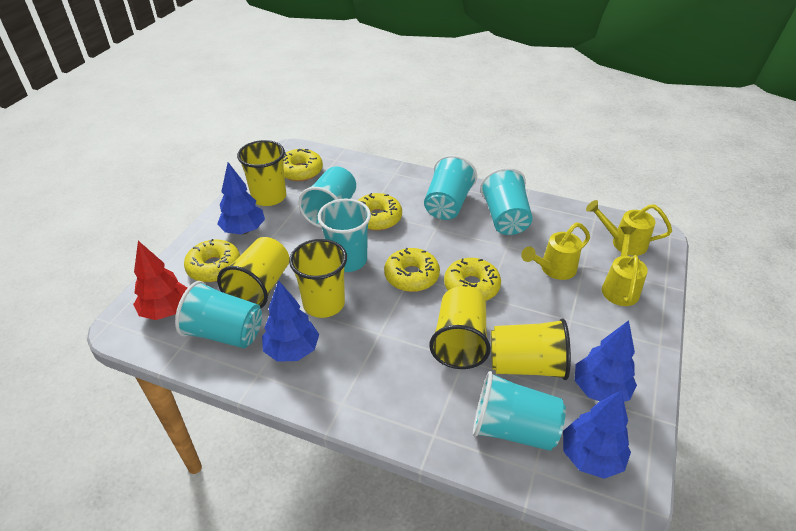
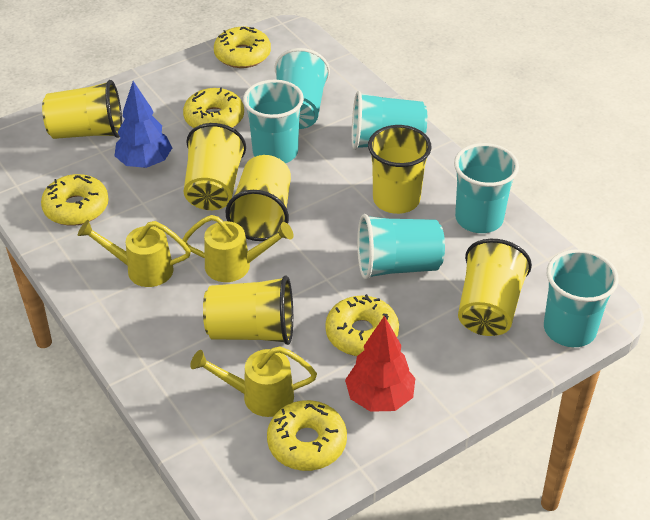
blue tree: [217,162,265,234] [262,280,319,362] [563,391,631,479] [575,320,637,402] = 4 -> [114,81,172,168] = 1
yellow cup: [217,237,289,308] [237,140,286,206] [289,239,347,318] [429,286,491,369] [491,318,571,380] = 5 -> [42,80,122,139] [184,123,246,210] [203,275,293,345] [226,155,291,241] [368,125,432,214] [458,239,532,336] = 6

